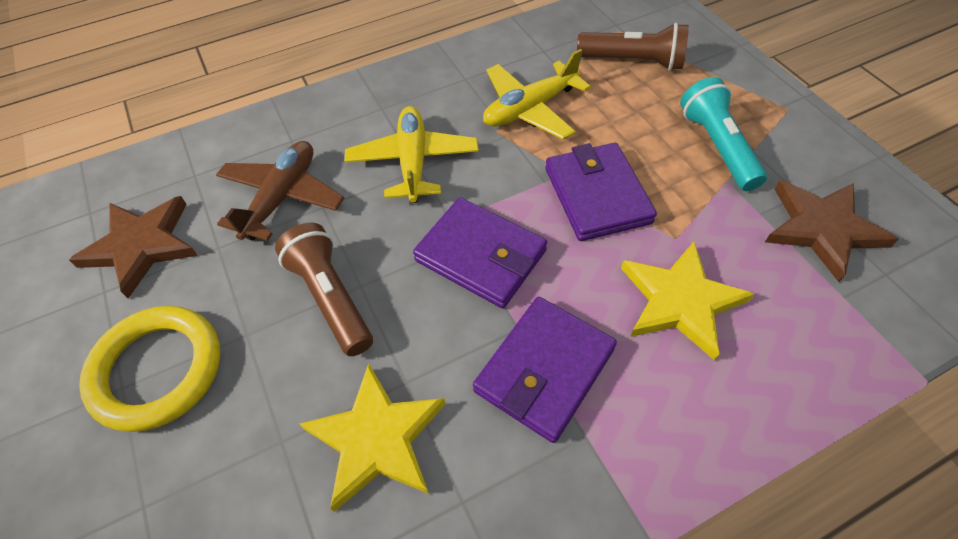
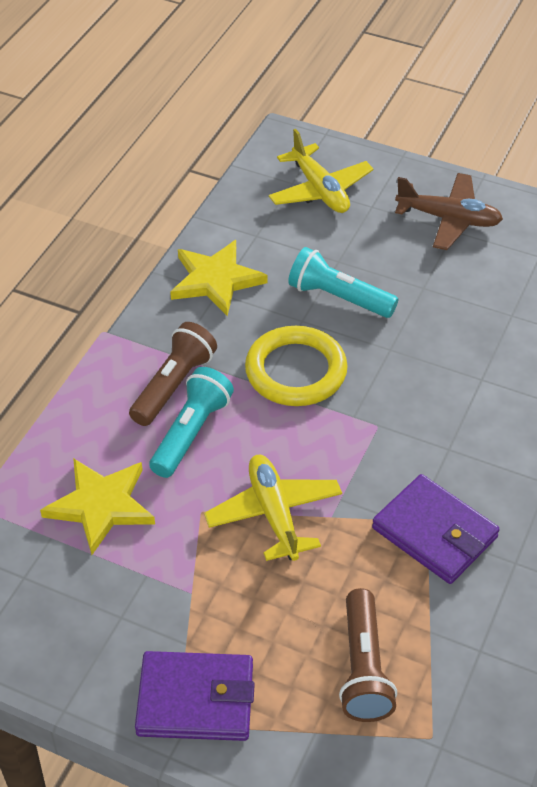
brown star: [69,196,198,298] [765,180,899,282] = 2 -> none = 0
purple wallet: [413,197,547,308] [473,297,617,443] [545,143,657,241] = 3 -> [135,651,255,741] [372,474,500,584] = 2
turquoise flashlight: [680,77,767,191] = 1 -> [149,367,234,478] [288,247,398,318] = 2

